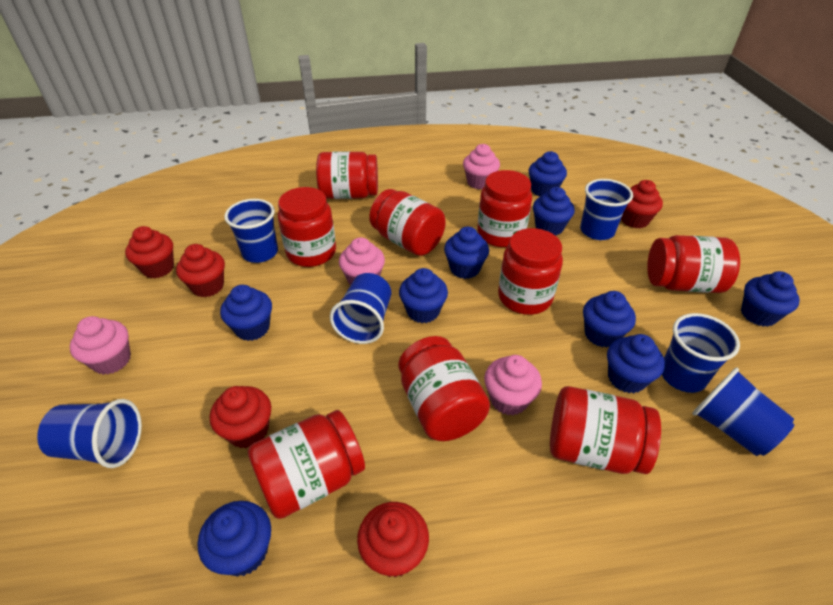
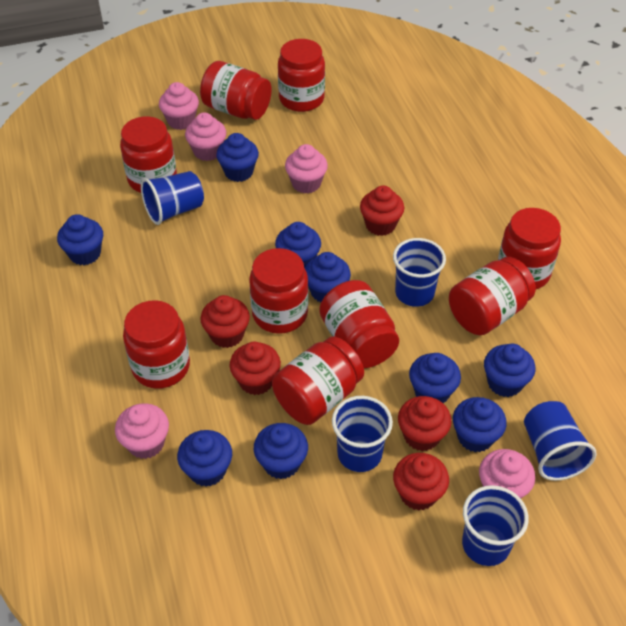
blue cup: [37,399,142,468] [224,199,278,263] [330,273,391,344] [580,179,633,240] [662,313,740,393] [692,367,794,456] = 6 -> [141,171,204,225] [332,396,393,472] [393,238,446,307] [462,485,529,566] [524,401,596,481] = 5
pink cupcake: [70,316,131,375] [339,237,385,286] [463,144,500,189] [484,355,542,415] = 4 -> [115,403,169,459] [159,82,199,130] [185,113,226,161] [285,144,328,193] [479,449,535,499] = 5

